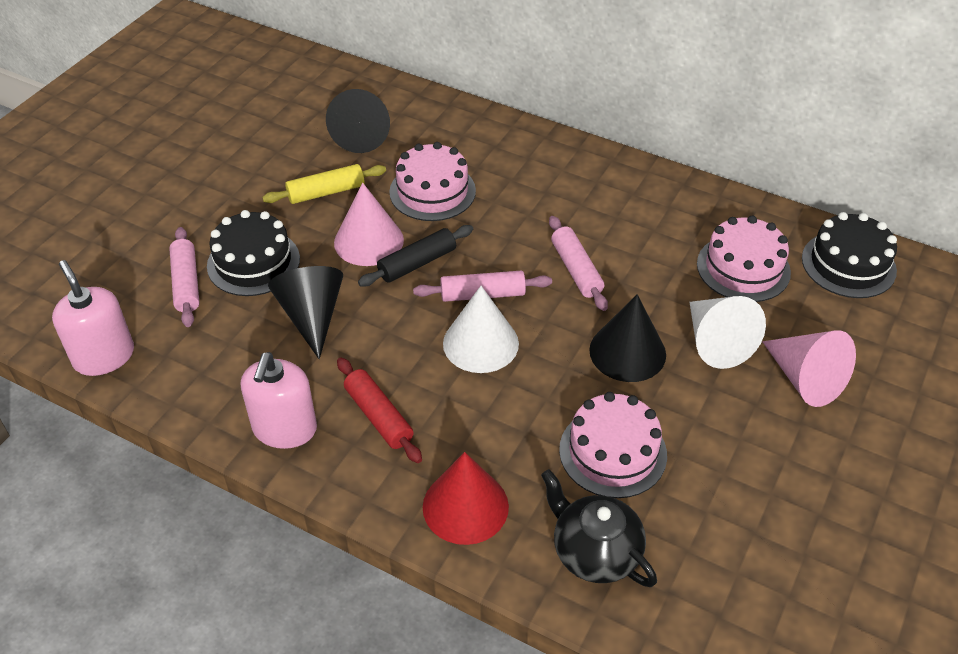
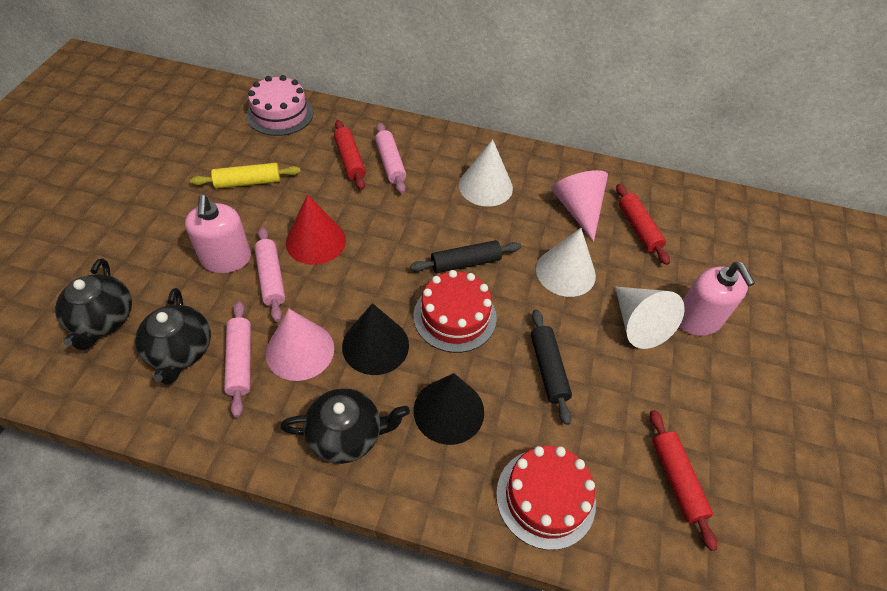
black cake: [207,210,300,296] [802,212,897,298] = 2 -> none = 0
black cone: [268,266,343,359] [326,89,390,153] [589,294,666,382] = 3 -> [342,303,409,375] [414,373,484,445] = 2
black rolling pin: [358,225,473,286] = 1 -> [410,240,521,273] [531,309,572,425] = 2
black teapot: [541,469,657,587] = 1 -> [55,258,132,350] [135,288,211,385] [280,388,410,464] = 3
pink cake: [389,142,476,221] [559,392,667,498] [697,216,791,302] = 3 -> [246,75,313,136] = 1
red cake: none = 0 -> [414,270,497,353] [496,446,596,550] = 2
red rolling pin: [337,357,422,463] = 1 -> [334,120,366,190] [616,184,670,265] [650,410,717,551] = 3
white cone: [443,286,519,373] [689,296,766,369] = 2 -> [459,139,513,207] [536,228,596,297] [615,287,685,349] = 3

